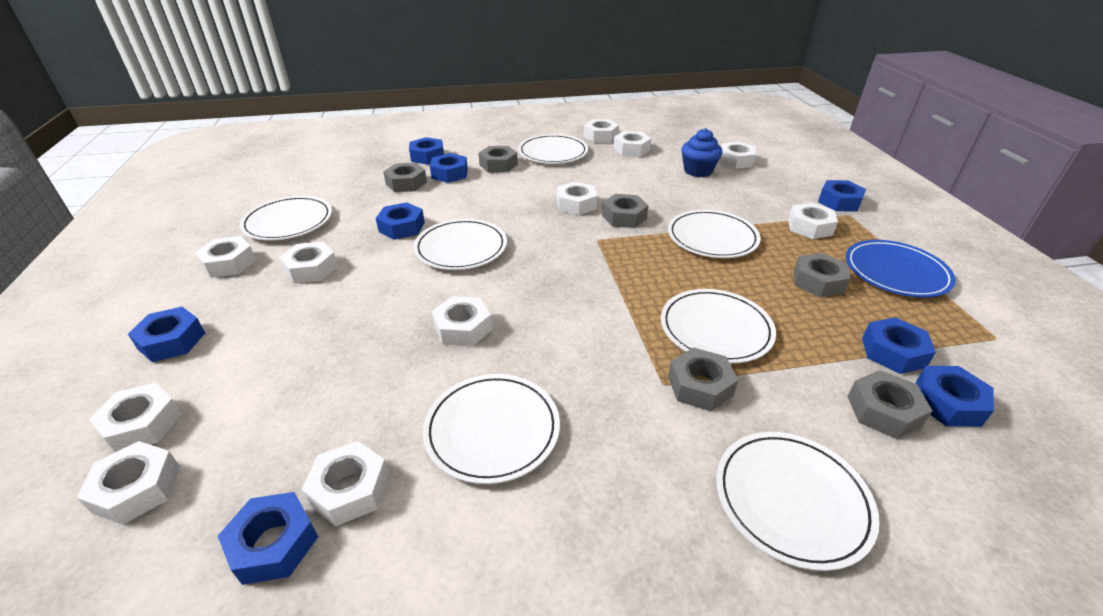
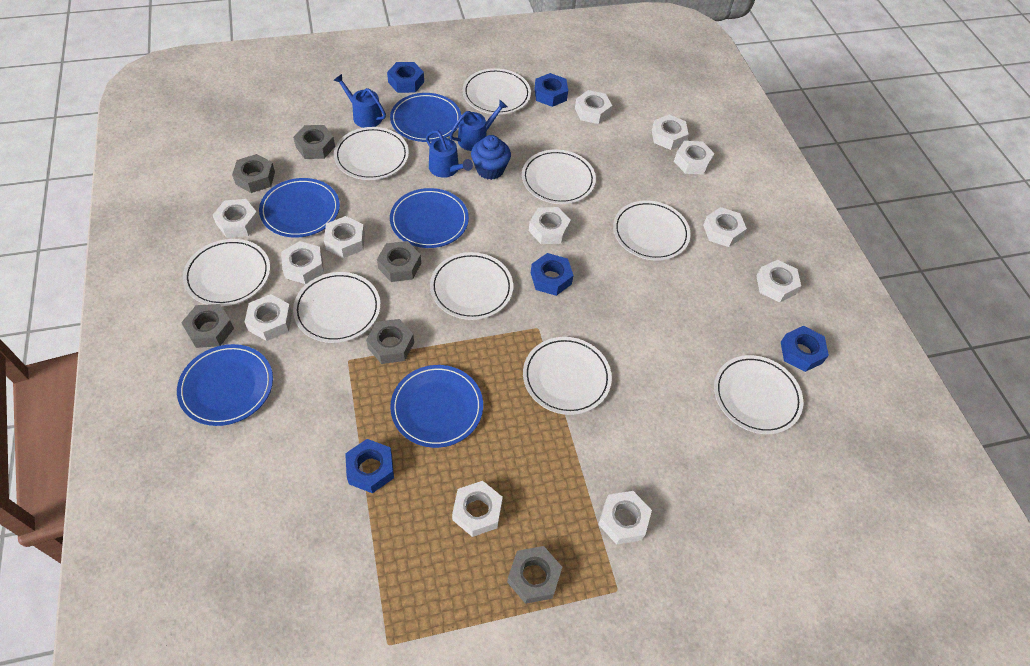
blue nut: [128,307,205,362] [218,492,318,585] [376,202,425,240] [409,137,444,165] [430,153,468,183] [818,180,866,212] [862,317,936,374] [916,366,994,427] = 8 -> [345,439,394,493] [387,62,424,93] [531,253,574,296] [535,73,568,107] [781,326,829,372] = 5
blue plate: [846,240,956,298] = 1 -> [177,344,273,426] [259,178,340,238] [390,93,461,142] [390,188,469,248] [390,365,483,448] = 5
blue watering can: none = 0 -> [334,74,386,128] [426,130,473,178] [449,100,507,151] = 3
white nut: [76,441,180,525] [89,382,182,452] [195,236,256,278] [280,241,338,284] [301,441,389,526] [432,296,492,346] [557,181,597,215] [584,119,619,143] [613,131,651,157] [719,141,756,169] [788,202,838,239] = 11 -> [213,199,260,238] [245,294,292,341] [281,241,324,284] [324,216,365,258] [452,481,503,537] [529,207,571,244] [575,90,612,124] [598,491,652,545] [652,115,689,150] [674,141,715,175] [703,207,747,247] [756,260,801,302] = 12
white plate: [240,196,332,241] [413,219,507,270] [423,374,560,484] [518,134,588,164] [661,289,776,364] [668,210,761,258] [716,432,879,571] = 7 -> [183,239,270,306] [293,272,381,343] [334,127,409,180] [430,252,513,320] [463,68,531,115] [522,150,596,204] [523,337,612,415] [613,201,691,261] [714,355,803,434] = 9

